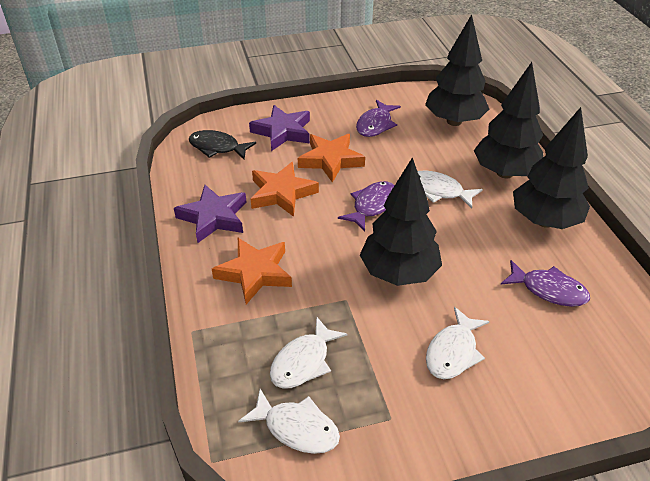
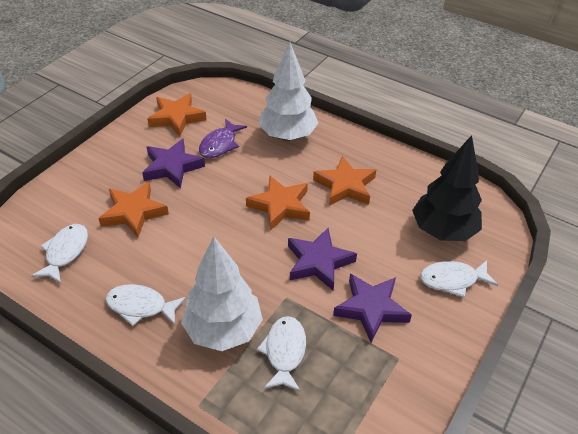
black fish: [189,130,256,160] = 1 -> none = 0
black tree: [360,157,442,286] [425,14,489,126] [474,62,543,178] [513,107,590,229] = 4 -> [412,135,482,241] = 1
orange star: [212,238,292,304] [250,162,319,217] [298,134,365,182] = 3 -> [98,182,169,238] [147,93,207,136] [246,176,310,231] [313,156,376,206] = 4
purple fish: [338,181,395,231] [356,100,401,137] [500,260,590,307] = 3 -> [199,119,247,158] = 1
purple star: [174,185,247,243] [249,105,310,151] = 2 -> [142,139,205,189] [288,228,357,290] [333,273,412,342] = 3
white tree: none = 0 -> [181,236,263,351] [258,42,318,141] = 2

